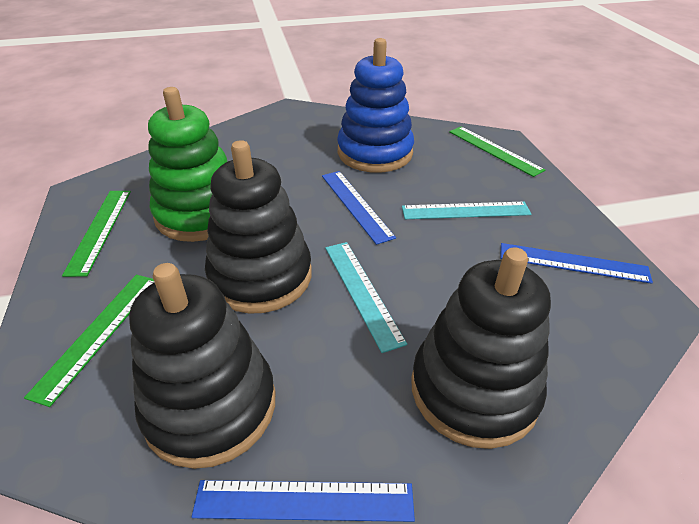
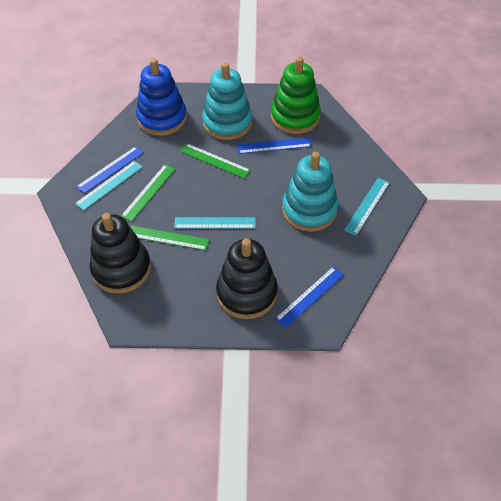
black stacking toy: [129,263,275,469] [205,140,312,314] [412,247,551,449] = 3 -> [90,213,151,294] [216,238,278,319] = 2
turquoise ruler: [325,242,407,353] [402,202,531,219] = 2 -> [75,161,143,211] [174,217,256,229] [344,178,390,236] = 3
turquoise stacking toy: none = 0 -> [202,62,252,140] [282,152,338,232] = 2

